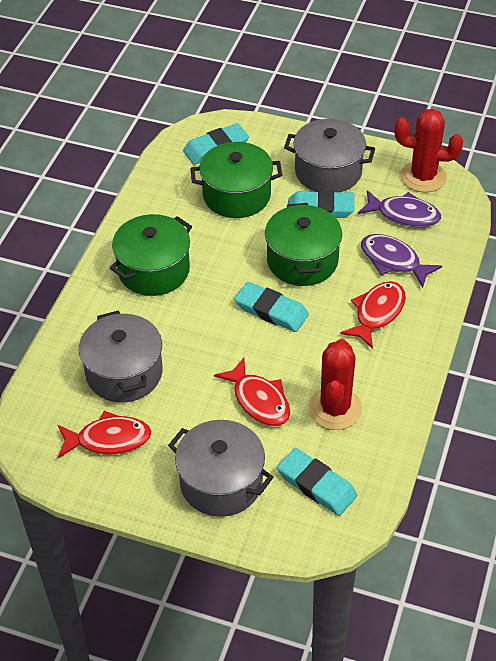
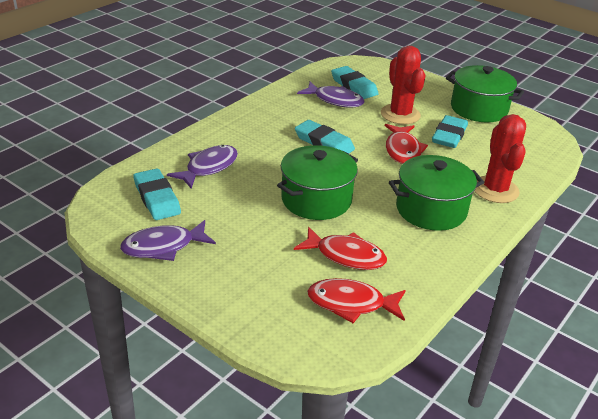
grey pot: [79,311,163,403] [168,420,273,517] [284,119,375,192] = 3 -> none = 0
purple fish: [358,190,441,227] [361,234,442,288] = 2 -> [120,220,216,261] [167,145,238,189] [297,82,365,107] = 3

